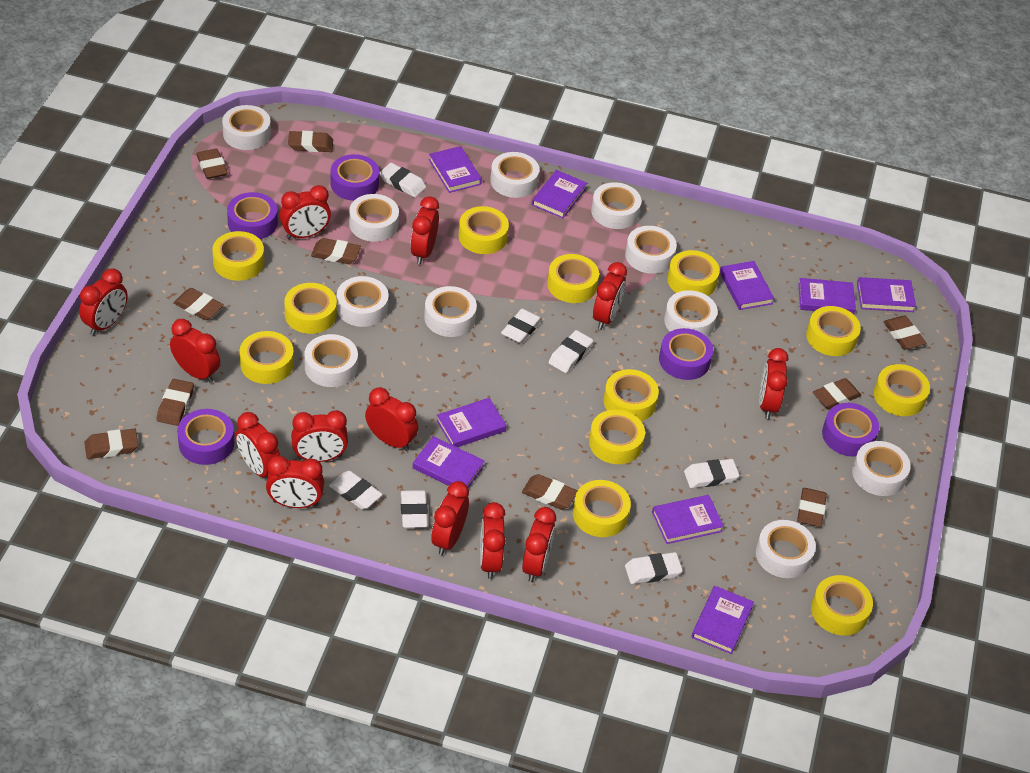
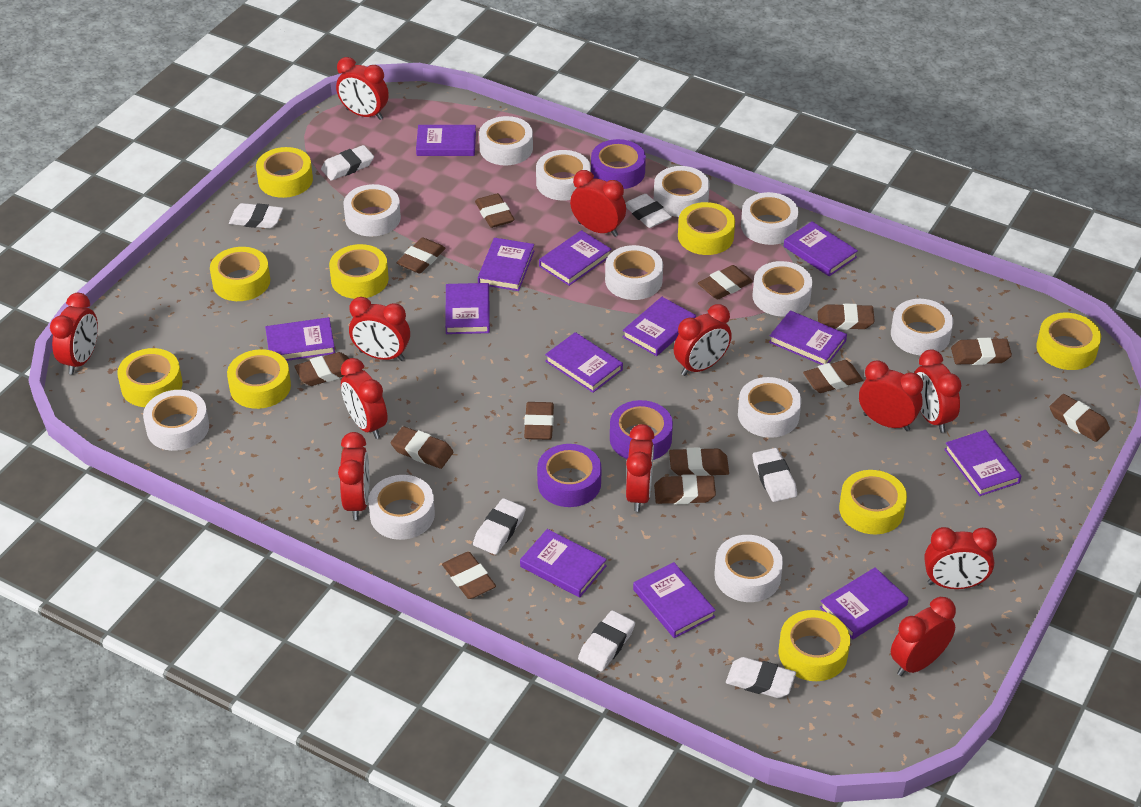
brown eraser: [84,428,138,459] [157,379,194,426] [173,288,224,320] [196,148,228,179] [288,131,333,152] [311,238,361,264] [522,474,577,509] [797,488,827,527] [813,378,861,410] [883,316,926,349] = 10 -> [295,352,349,386] [391,426,454,469] [396,238,445,274] [442,552,496,599] [475,193,515,228] [524,402,554,440] [654,474,716,504] [669,448,729,476] [698,265,753,299] [803,360,863,393] [818,304,875,330] [951,338,1012,365] [1050,394,1110,442] = 13
purple book: [413,436,485,488] [429,146,482,193] [436,398,507,447] [532,170,587,218] [652,495,724,544] [691,586,754,654] [720,261,774,310] [798,278,856,314] [857,277,916,312] = 9 -> [265,317,335,361] [416,125,476,156] [445,283,490,334] [478,238,534,291] [520,529,607,598] [539,230,612,286] [545,332,623,393] [622,297,696,356] [633,562,716,638] [769,310,847,365] [784,221,858,276] [820,567,909,639] [944,430,1022,496] = 13
purple tape: [177,409,235,465] [227,192,278,239] [331,154,379,201] [659,328,713,380] [822,403,879,457] = 5 -> [537,444,602,507] [591,139,646,189] [610,400,673,460] = 3
red clock: [79,268,127,335] [170,319,220,383] [236,412,280,477] [266,456,324,508] [280,185,331,239] [291,410,348,462] [365,387,418,451] [410,196,439,264] [431,481,469,555] [480,502,506,579] [522,507,556,582] [593,262,627,330] [759,348,788,419] = 13 -> [50,293,98,374] [336,57,389,120] [338,432,369,520] [341,358,388,439] [349,297,410,361] [570,170,626,237] [626,424,655,512] [674,304,732,376] [859,360,923,431] [891,597,956,676] [914,349,962,433] [924,527,997,589] = 12
white tape: [222,105,271,150] [304,334,358,387] [337,276,389,327] [349,194,399,242] [424,286,477,337] [490,152,539,198] [591,182,641,229] [625,226,677,274] [664,290,718,337] [756,520,816,578] [852,441,911,496] = 11 -> [143,390,209,451] [343,184,401,236] [368,475,435,540] [479,116,533,166] [536,150,591,201] [605,245,663,300] [654,166,710,217] [714,535,783,602] [738,377,801,438] [741,192,798,245] [752,261,812,317] [891,299,953,355] = 12
yellow tape: [212,231,264,281] [240,331,294,384] [284,283,337,334] [458,206,509,254] [547,254,599,303] [573,480,631,537] [589,410,645,464] [604,369,659,421] [667,250,720,296] [806,306,861,356] [811,575,873,636] [874,364,930,416] = 12 -> [117,348,183,407] [210,247,270,301] [227,349,291,409] [256,147,313,198] [329,244,389,299] [678,202,735,255] [779,610,850,681] [839,470,907,534] [1036,313,1101,370] = 9

